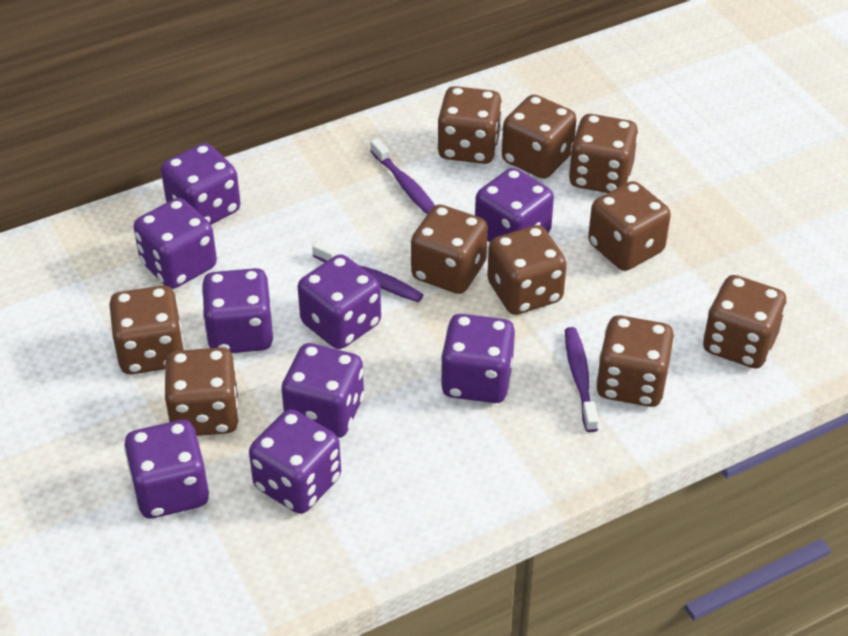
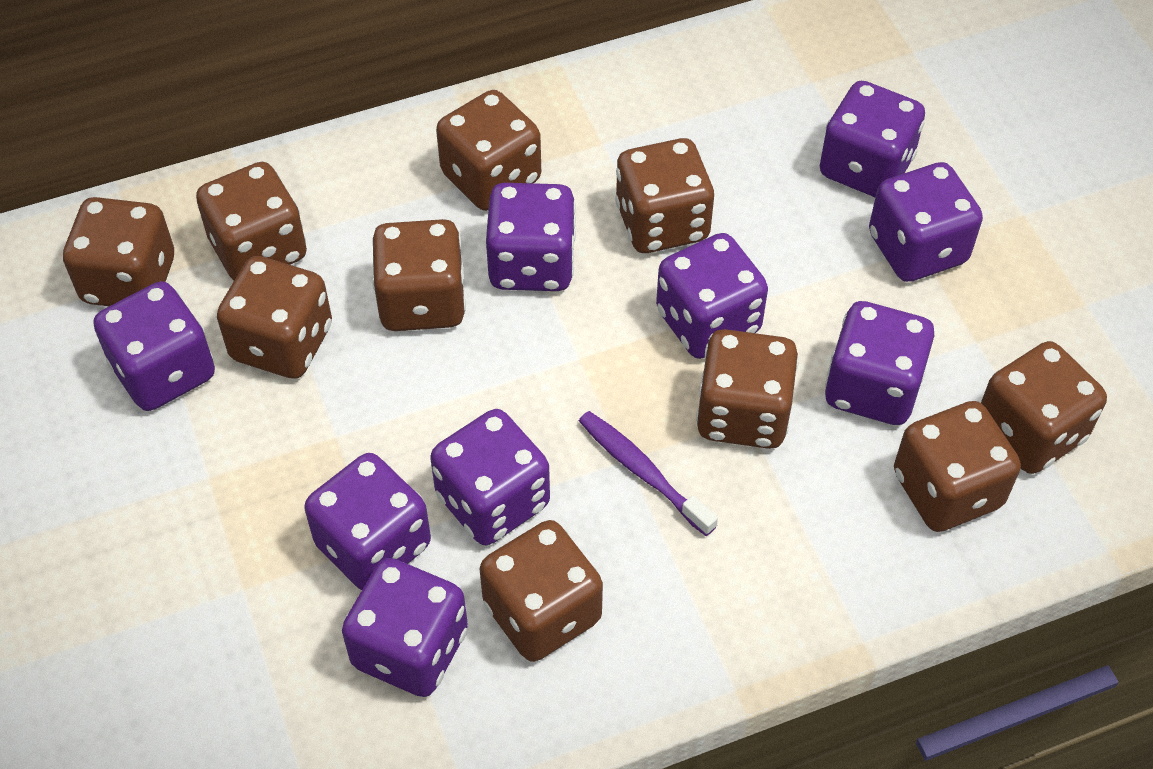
purple toothbrush: [312,241,424,302] [370,138,435,214] [565,327,599,432] = 3 -> [579,411,718,536] = 1

